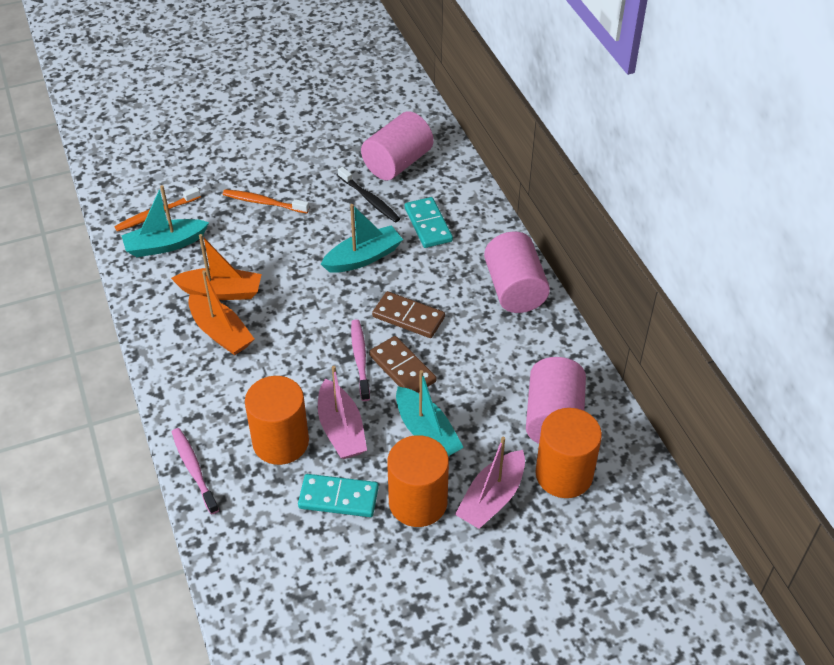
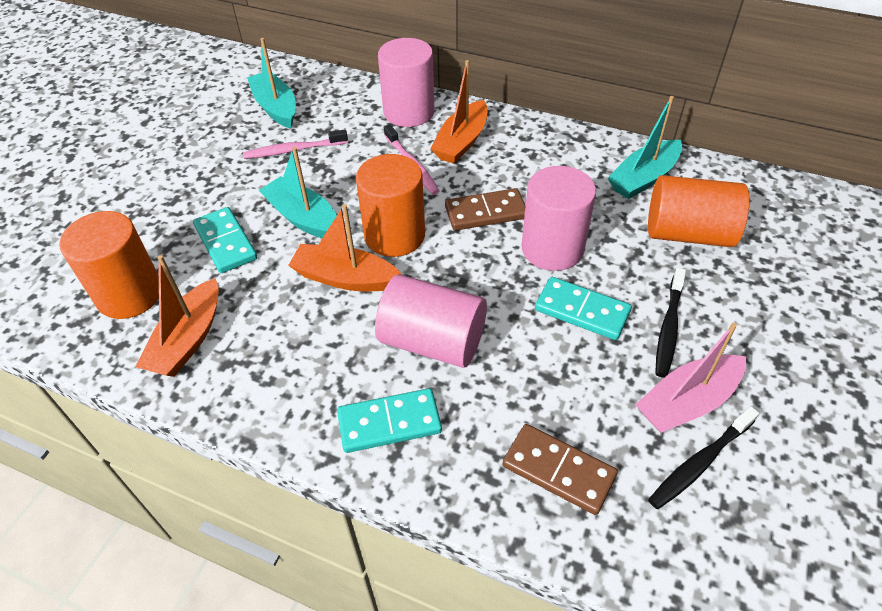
black toothbrush: [338,167,400,223] = 1 -> [648,406,759,509] [655,268,686,378] = 2
orange boat: [171,234,262,300] [188,270,254,355] = 2 -> [135,255,219,377] [288,204,402,291] [431,60,488,164] = 3
orange toothbrush: [114,187,201,232] [223,189,309,213] = 2 -> none = 0
pink boat: [318,366,367,459] [455,437,525,529] = 2 -> [635,323,746,433] = 1
turquoise domino: [298,474,379,517] [405,197,453,248] = 2 -> [193,207,257,273] [337,388,442,453] [535,277,632,340] = 3

